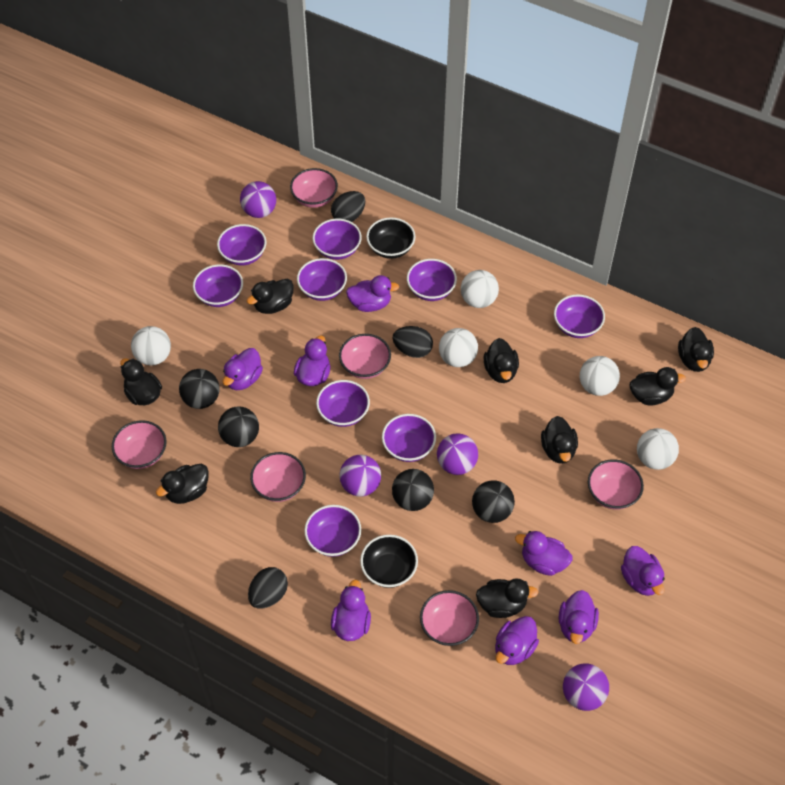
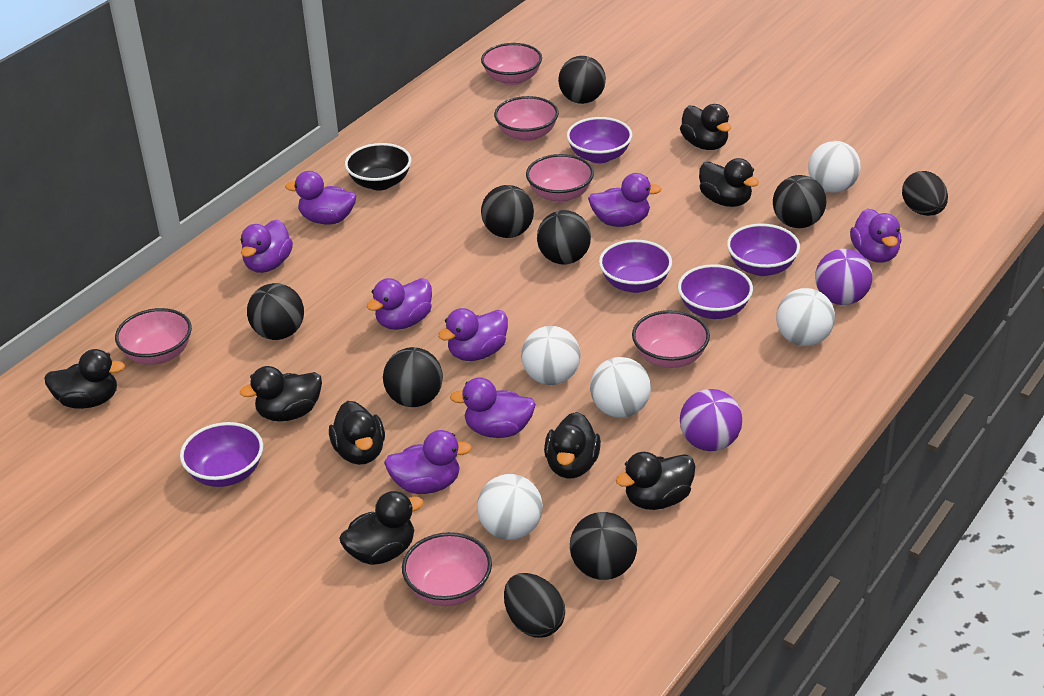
black ball: [179,369,219,409] [218,406,259,447] [392,469,434,511] [472,480,515,523] = 4 -> [247,283,304,340] [383,347,443,407] [481,185,534,238] [537,210,591,265] [558,56,606,104] [570,512,637,580] [773,175,826,228] = 7
black bowl: [360,535,418,588] [366,217,415,259] = 2 -> [345,143,411,191] = 1
black egg: [248,567,288,609] [331,191,365,222] [392,326,433,358] = 3 -> [504,573,565,638] [902,171,948,216] = 2
purple ball: [240,181,276,218] [339,455,381,497] [437,433,478,475] [563,663,609,711] = 4 -> [680,389,742,451] [815,249,873,305] = 2
purple bowl: [193,264,243,307] [217,224,266,265] [297,258,347,301] [304,505,361,557] [313,219,362,260] [316,380,370,427] [382,414,436,462] [407,259,457,301] [554,294,605,338] = 9 -> [180,422,263,487] [567,117,632,164] [599,239,672,293] [678,264,753,319] [727,224,800,276] = 5

